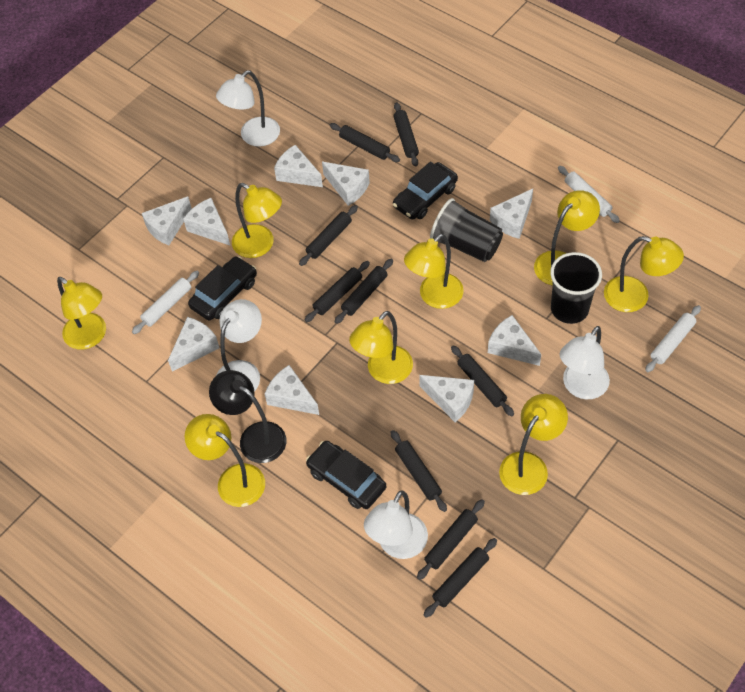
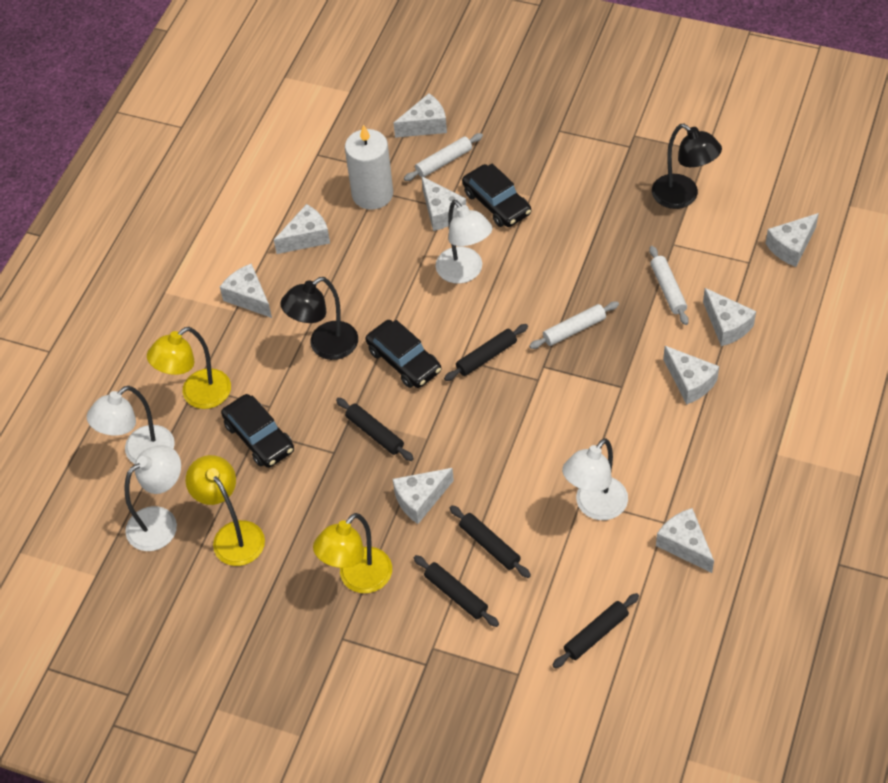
black cup: [430,198,503,262] [550,252,602,324] = 2 -> none = 0
black lamp: [209,370,286,463] = 1 -> [280,277,358,360] [652,124,722,209] = 2
black rolling pin: [299,205,358,266] [305,261,370,322] [330,123,400,162] [335,259,393,324] [391,430,447,512] [393,102,419,167] [417,499,485,580] [424,538,497,618] [451,345,514,416] = 9 -> [336,398,414,461] [414,555,499,627] [444,324,528,381] [450,505,531,578] [553,593,639,668] = 5
white candle: none = 0 -> [345,124,393,210] = 1
yellow lamp: [57,277,106,350] [185,414,265,507] [232,183,282,258] [349,311,413,384] [404,234,464,309] [499,394,568,495] [534,190,600,286] [604,236,684,312] = 8 -> [147,327,231,409] [186,455,265,566] [313,513,392,593] = 3

